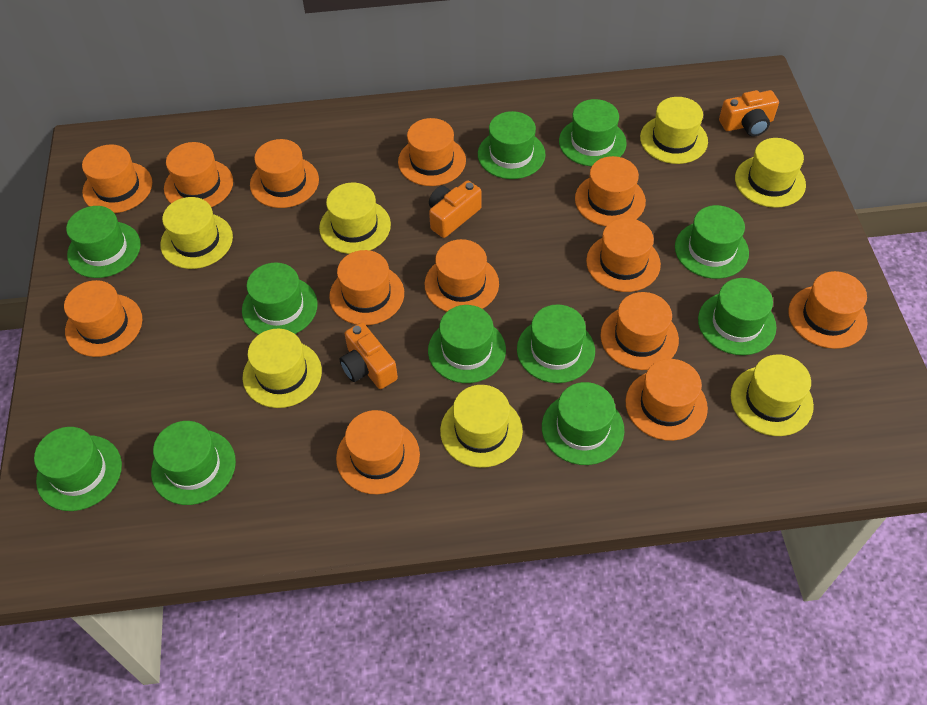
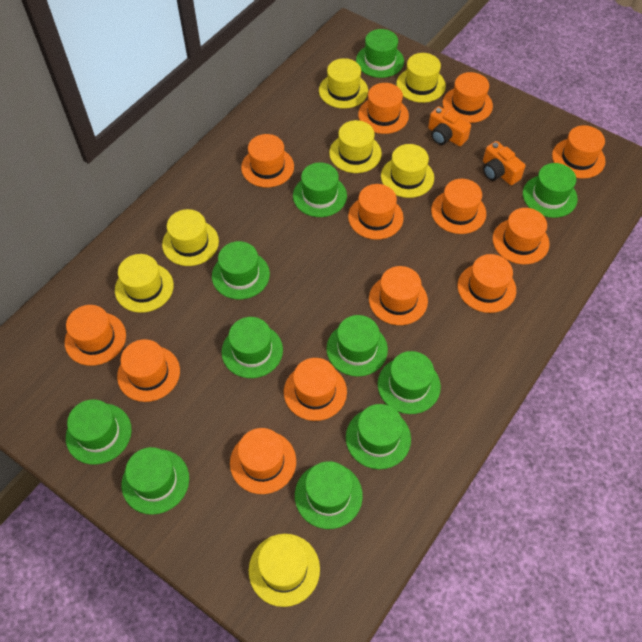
orange camera: [339,322,398,389] [429,180,481,238] [719,90,779,137] = 3 -> [428,106,471,146] [483,141,525,185] = 2

